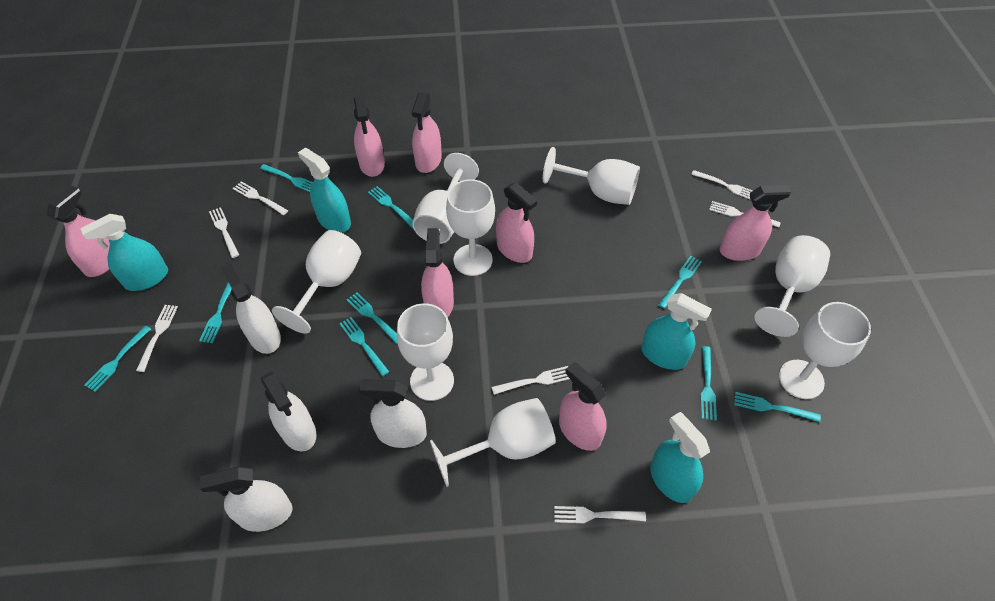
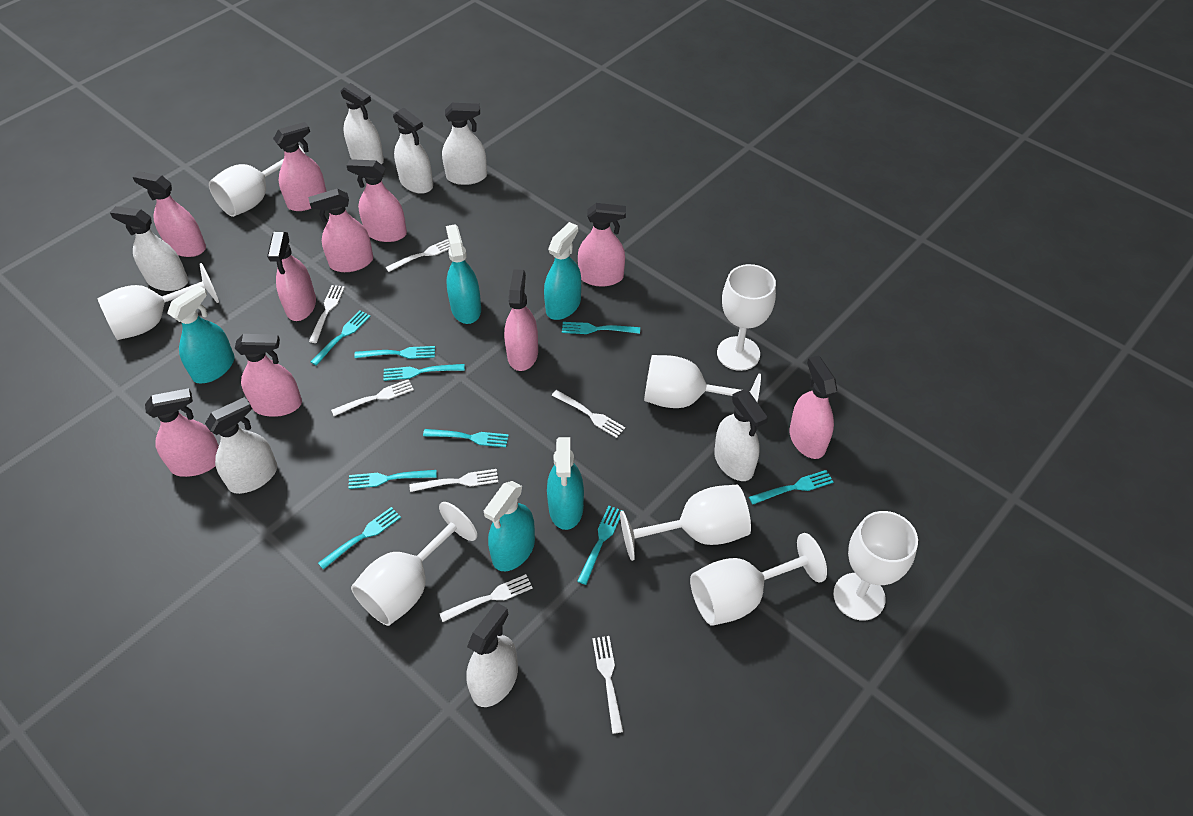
pink spray bottle: [47,185,110,277] [354,96,385,177] [412,92,442,173] [421,228,454,317] [496,182,537,263] [559,362,607,451] [720,185,791,261] = 7 -> [133,171,206,257] [145,388,219,477] [235,334,302,417] [267,232,316,321] [273,122,327,211] [308,189,373,272] [346,159,407,242] [504,269,538,371] [578,203,626,286] [789,355,837,459] = 10
turquoise spray bottle: [80,214,168,291] [298,148,351,232] [641,293,712,370] [650,412,710,503] = 4 -> [167,285,234,384] [446,224,481,324] [484,481,535,571] [544,222,581,320] [547,437,584,530] = 5
white spray bottle: [200,466,293,532] [221,263,281,354] [261,371,316,452] [359,379,427,448] = 4 -> [110,206,188,291] [205,397,277,494] [340,83,384,165] [393,107,433,194] [442,103,487,185] [466,602,518,707] [714,390,768,481] = 7

